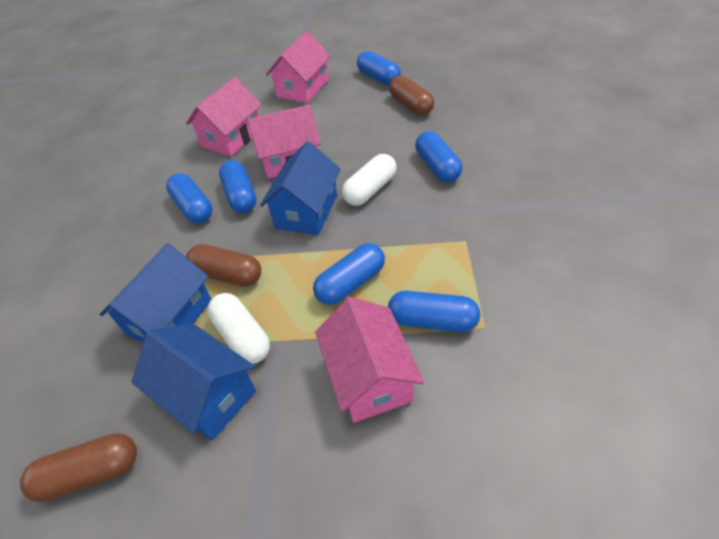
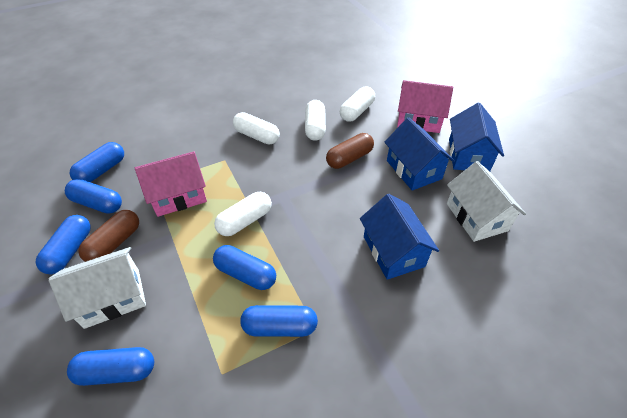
brown capsule: [20,433,137,502] [186,244,261,287] [389,75,434,116] = 3 -> [78,210,139,262] [326,133,374,169] = 2
pink house: [186,77,262,157] [248,105,321,179] [266,31,331,103] [315,297,424,423] = 4 -> [135,151,207,217] [397,80,453,133] = 2
white capsule: [207,293,270,364] [342,154,397,206] = 2 -> [214,192,272,236] [233,112,280,144] [305,100,326,141] [340,86,375,122] = 4
white house: none = 0 -> [48,247,146,329] [447,161,526,242] = 2

